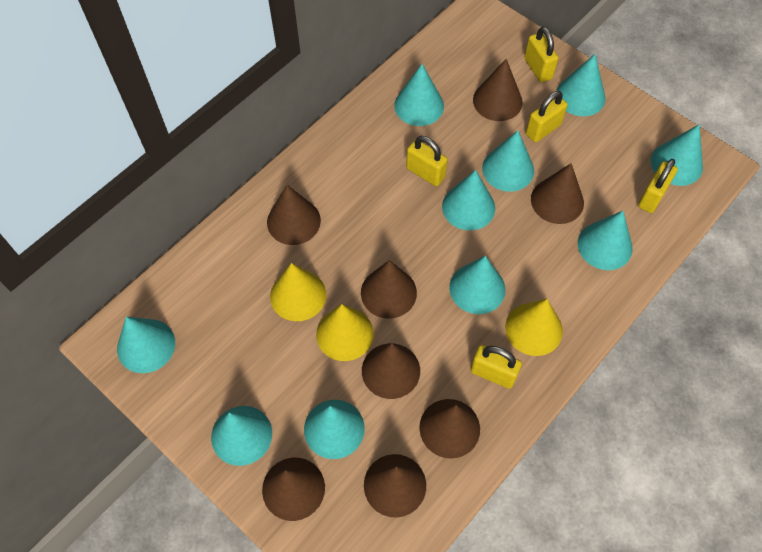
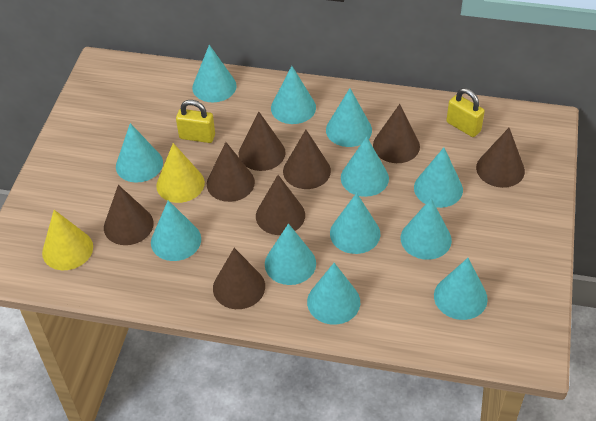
turquoise cone: [117,317,175,373] [211,406,272,466] [304,400,365,459] [394,64,444,126] [442,170,495,230] [449,256,505,314] [482,130,534,192] [556,54,606,116] [578,211,633,270] [651,124,703,186] = 10 -> [116,123,163,183] [151,200,201,261] [192,45,237,102] [265,223,316,285] [271,66,316,124] [307,263,360,325] [326,88,372,147] [330,193,380,254] [341,136,389,197] [401,198,452,260] [414,147,463,208] [434,258,488,320] = 12
yellow cone: [270,263,326,321] [316,304,374,361] [505,299,563,356] = 3 -> [42,210,93,270] [156,143,205,203] = 2
yellow padlock: [406,136,448,186] [471,345,522,389] [524,27,558,82] [526,91,568,142] [638,159,678,213] = 5 -> [176,100,215,143] [446,88,485,137] = 2

